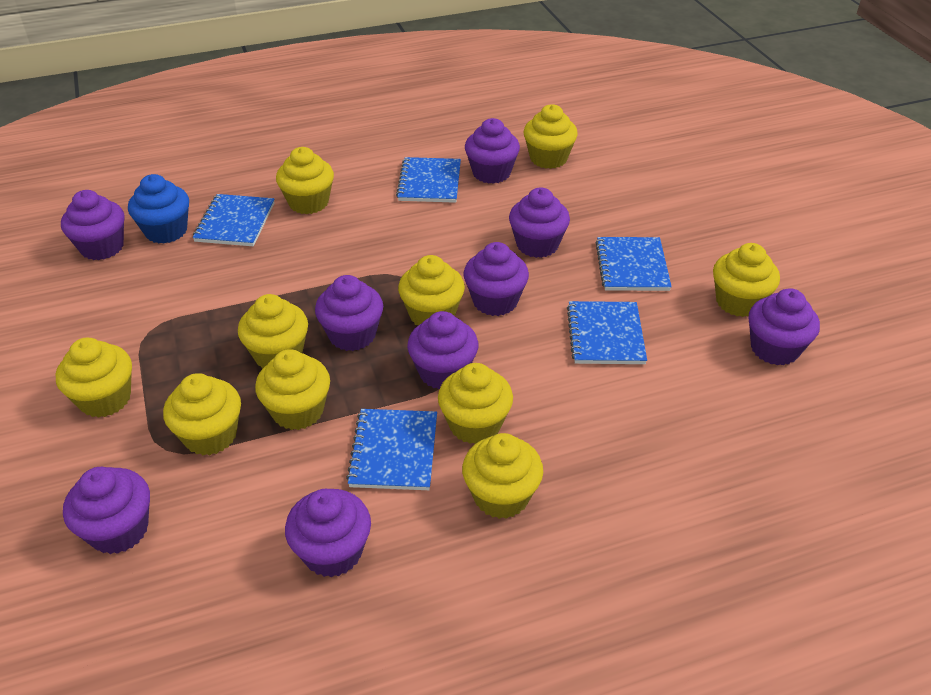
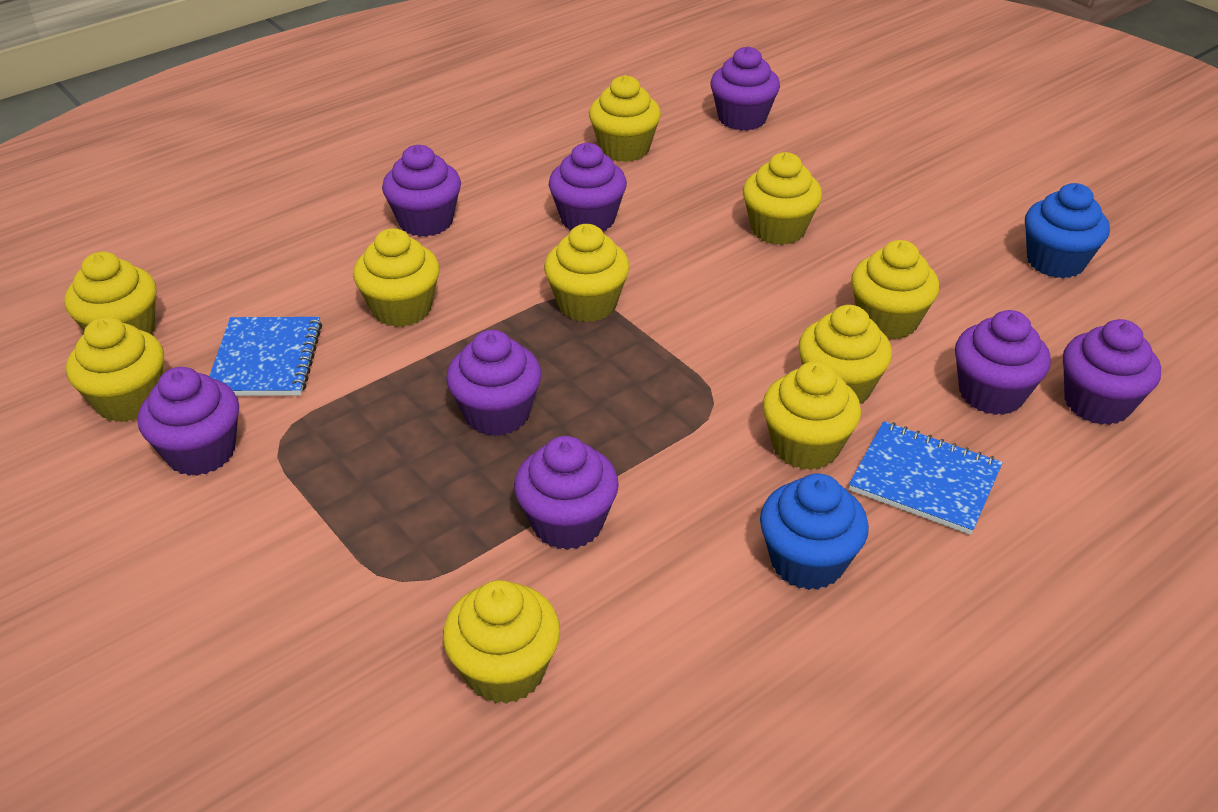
blue cupcake: [128,174,189,244] = 1 -> [760,474,869,590] [1025,183,1110,278] = 2
blue notebook: [193,194,274,246] [346,409,437,490] [396,157,461,203] [567,301,647,364] [596,237,672,291] = 5 -> [209,317,322,396] [849,421,1003,535] = 2
purple cupcake: [61,190,125,260] [63,467,150,554] [285,489,371,577] [315,275,383,351] [407,311,478,389] [463,242,529,316] [465,118,520,184] [509,187,570,258] [749,288,820,365] = 9 -> [138,367,239,476] [382,145,461,237] [446,330,541,436] [514,436,619,550] [549,143,627,231] [710,46,780,131] [955,310,1051,415] [1063,319,1161,425] = 8

